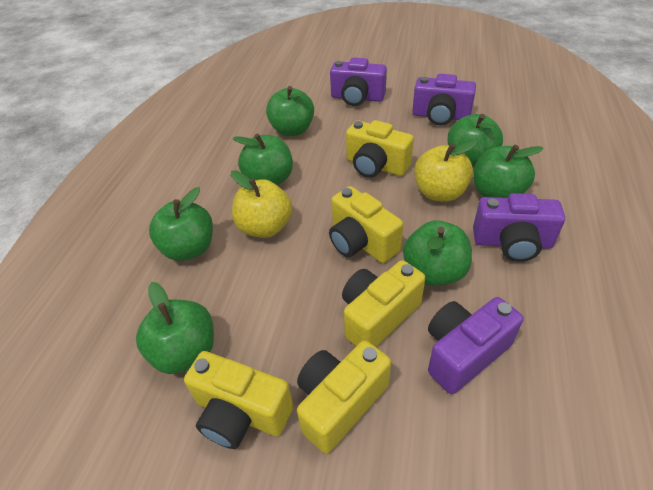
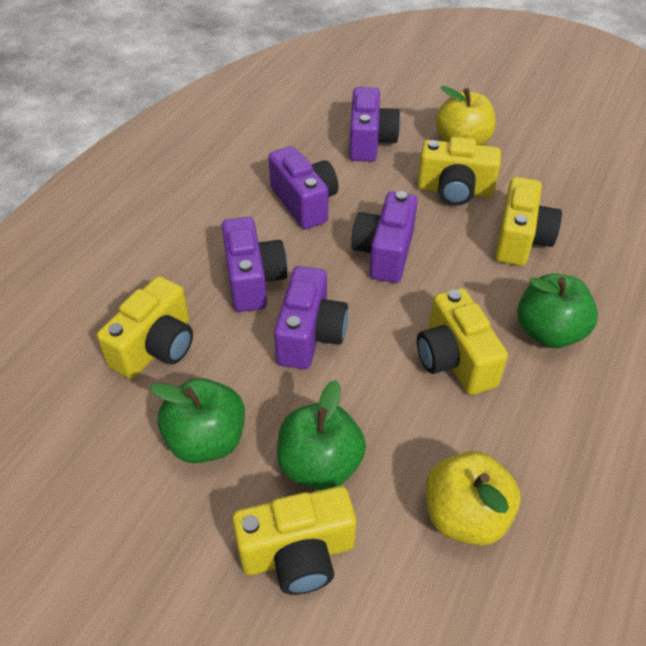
green apple: [136,282,214,374] [149,187,213,261] [233,134,293,185] [266,86,314,136] [403,220,472,286] [447,114,503,167] [474,145,544,198] = 7 -> [150,378,245,463] [277,380,366,490] [517,274,598,348] = 3
purple camera: [330,58,387,106] [412,74,476,125] [428,297,524,394] [473,193,565,262] = 4 -> [222,217,287,312] [268,146,338,229] [274,266,348,369] [349,87,401,162] [351,191,418,283] = 5

